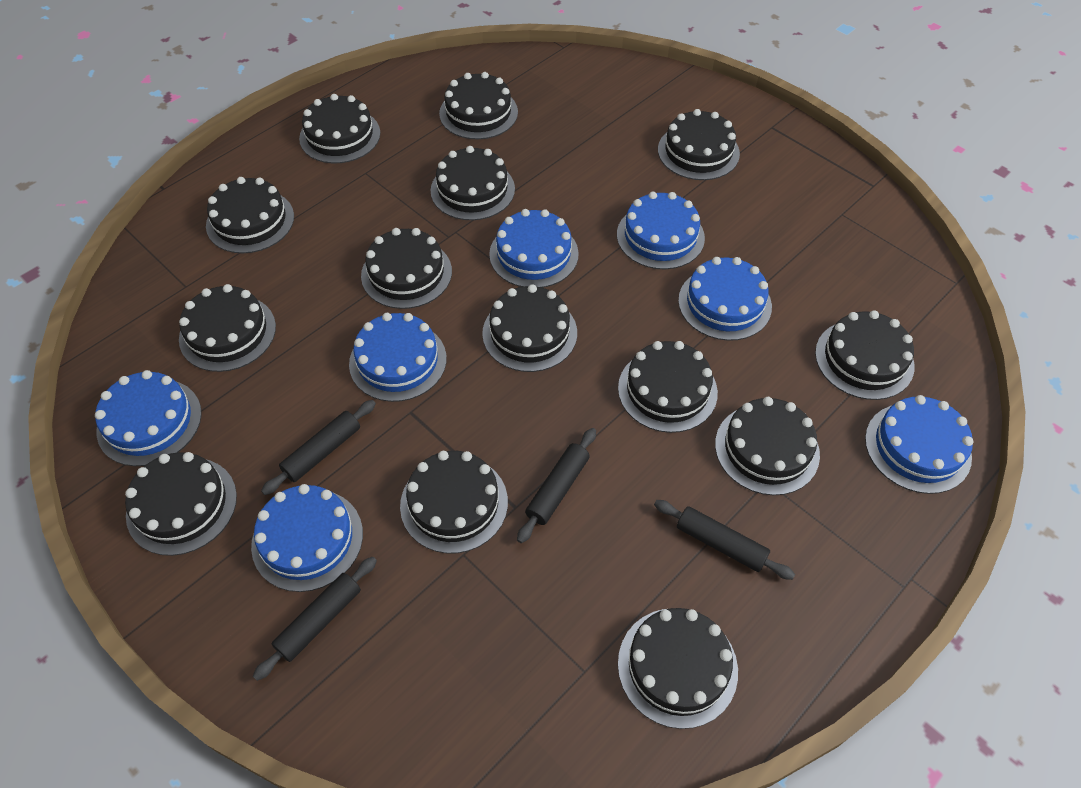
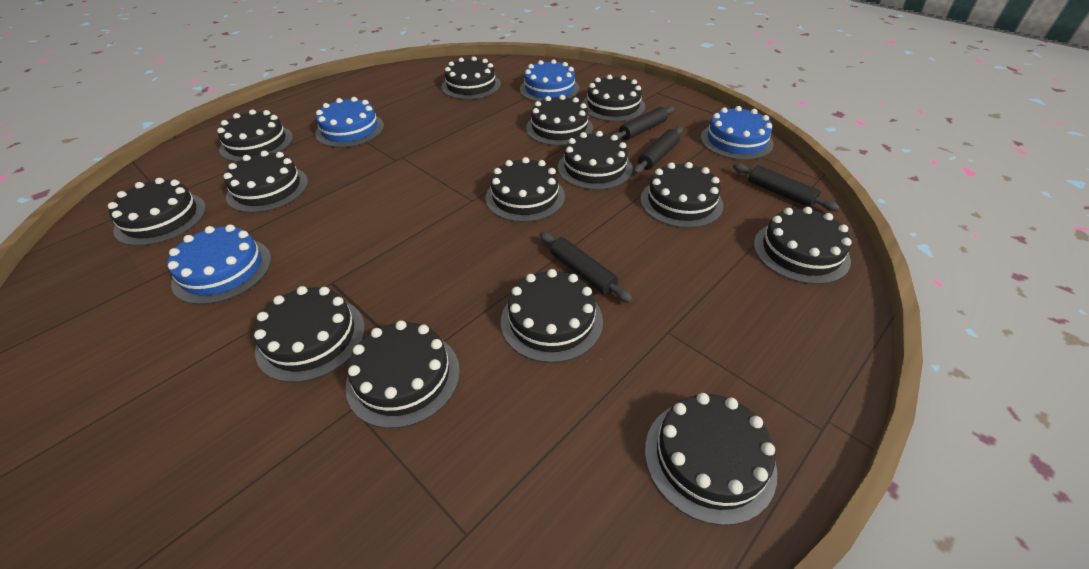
blue cake: [95,370,202,466] [251,484,363,592] [349,313,447,402] [489,209,579,288] [617,192,705,269] [678,257,772,341] [865,395,973,494] = 7 -> [167,225,272,305] [315,97,384,148] [520,59,580,102] [701,106,774,160] = 4

